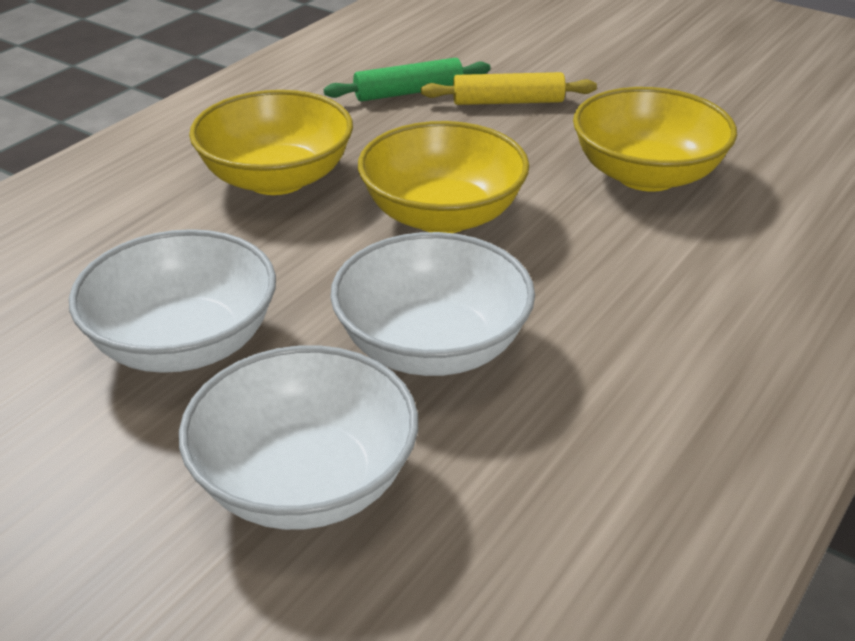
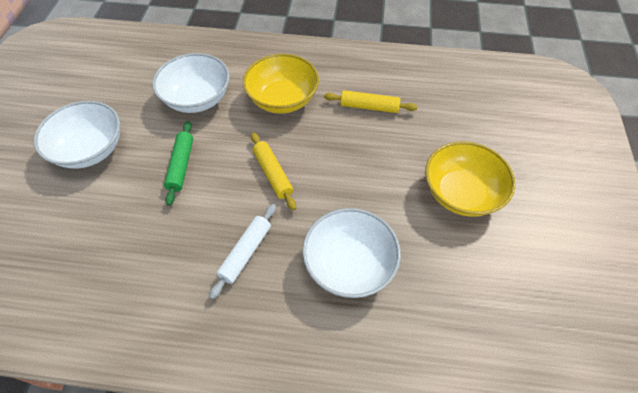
white rolling pin: none = 0 -> [209,204,276,299] = 1
yellow bowl: [189,90,353,195] [358,121,530,233] [573,87,737,192] = 3 -> [243,54,319,114] [425,141,515,217] = 2
yellow rolling pin: [421,72,597,105] = 1 -> [251,132,296,210] [324,90,417,113] = 2

